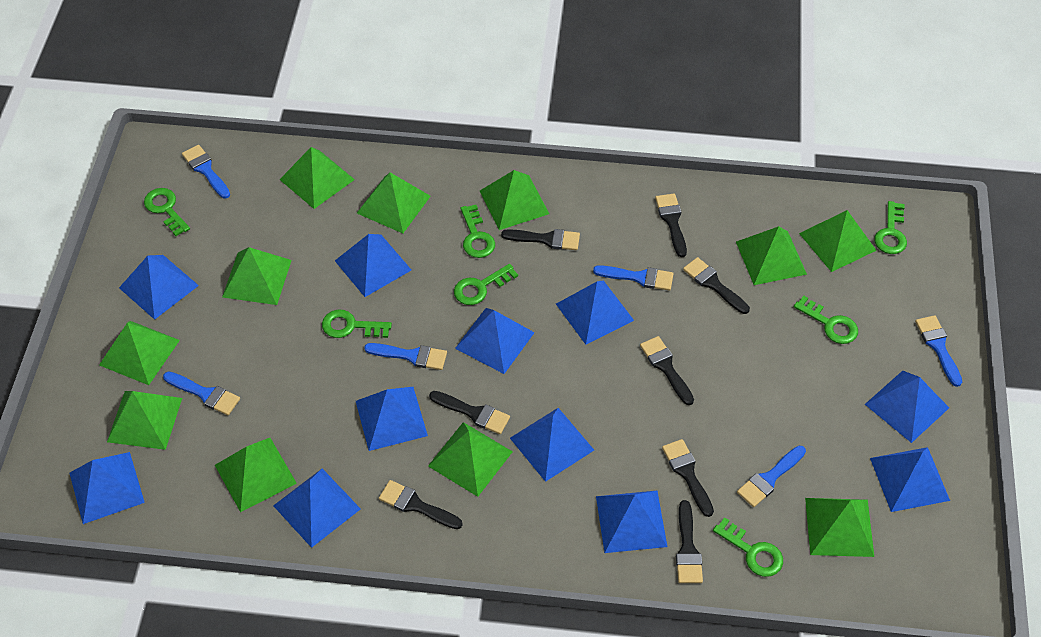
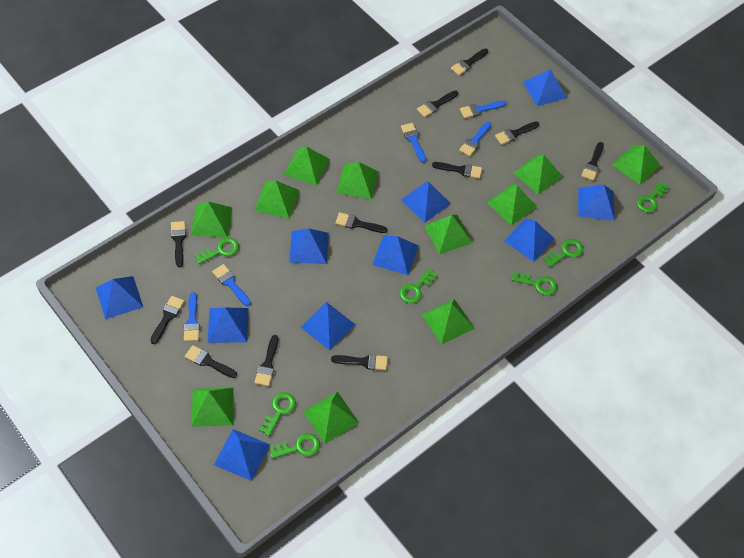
black brush: [379,480,463,529] [429,391,510,434] [501,229,580,250] [640,336,694,405] [655,194,687,257] [662,439,714,517] [676,500,703,583] [683,257,750,314] = 8 -> [150,296,184,344] [171,221,186,267] [185,345,237,378] [254,335,278,386] [331,354,388,370] [335,212,387,233] [417,90,458,117] [432,162,482,179] [451,48,488,75] [495,121,539,145] [581,142,604,181] = 11
blue brush: [163,371,240,415] [182,145,230,199] [364,343,447,370] [593,265,673,291] [737,446,806,507] [915,315,962,387] = 6 -> [184,292,200,341] [212,264,251,306] [401,123,426,163] [459,121,491,156] [460,100,506,118] = 5
blue pyramid: [70,452,145,524] [119,255,199,320] [273,469,361,548] [335,234,411,297] [356,387,428,451] [455,308,535,374] [510,408,594,482] [556,280,634,345] [596,491,667,553] [865,371,949,443] [870,447,950,512] = 11 -> [96,276,143,319] [208,308,249,343] [214,429,270,481] [289,228,329,264] [301,302,355,350] [372,235,419,275] [401,181,451,222] [504,219,555,262] [523,69,567,106] [578,184,614,220] = 10

